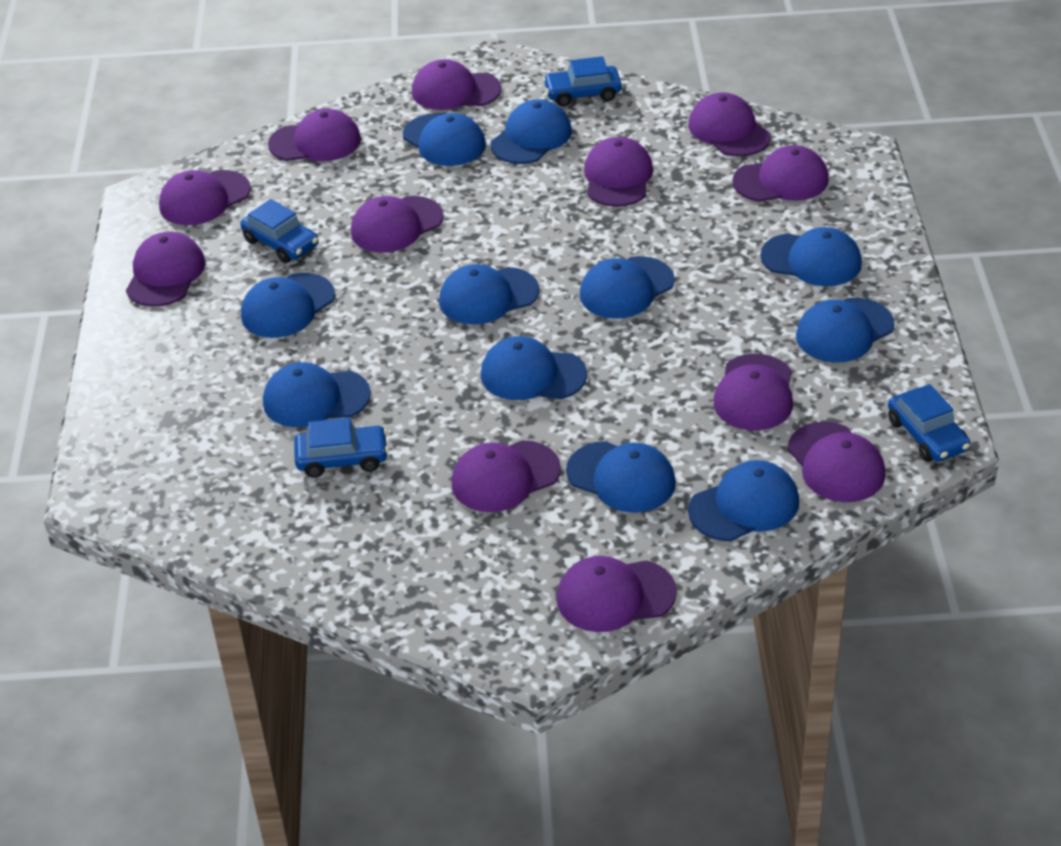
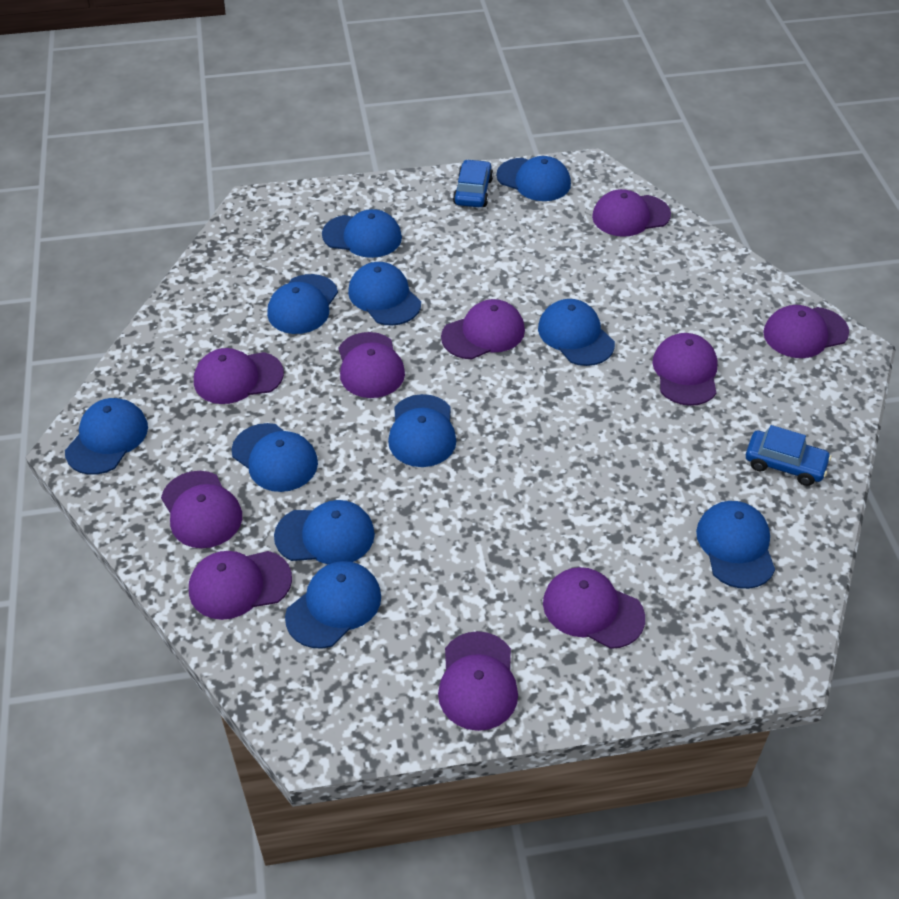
blue car: [240,199,319,263] [294,418,389,478] [543,56,622,106] [888,384,970,462] = 4 -> [453,159,493,207] [746,425,831,486] = 2
purple cap: [126,232,206,307] [159,170,251,225] [268,109,361,161] [351,196,444,253] [412,59,502,110] [451,440,561,512] [557,556,677,632] [584,137,653,207] [688,92,771,157] [713,354,793,431] [732,145,829,202] [787,422,886,502] = 12 -> [161,471,242,548] [189,551,292,620] [194,348,284,404] [339,332,405,398] [438,631,518,731] [441,299,525,359] [543,567,645,649] [592,189,671,237] [652,333,718,406] [763,305,849,358] = 10

